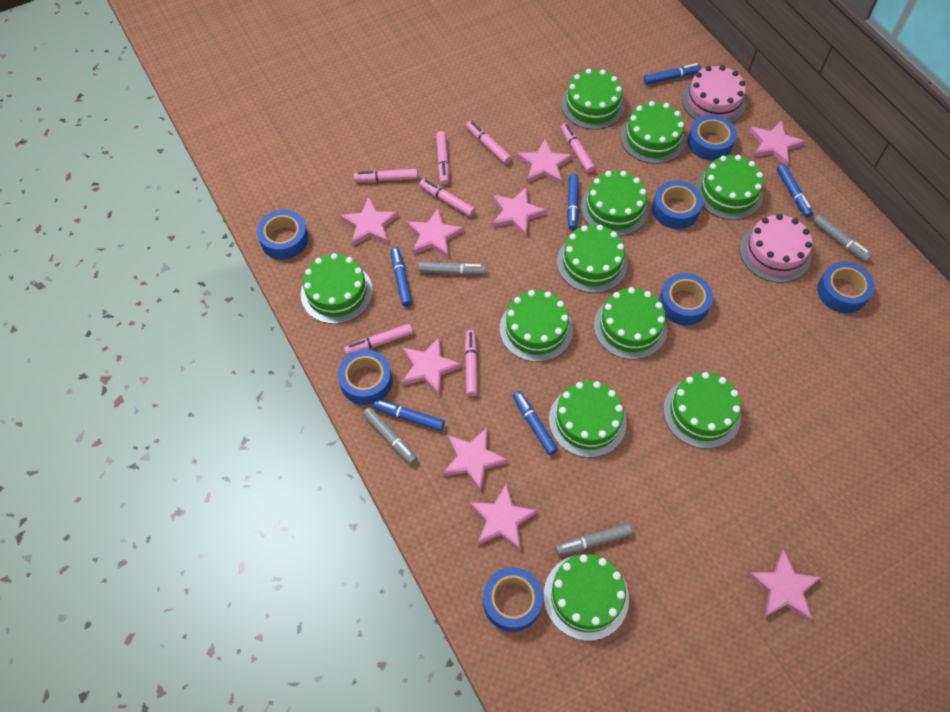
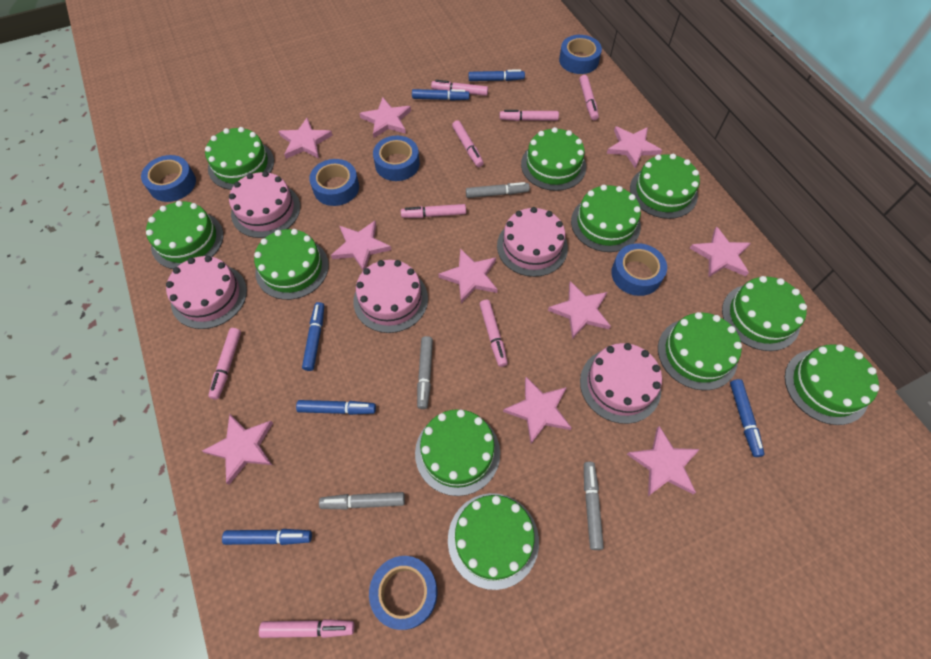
blue tape: [257,210,308,260] [338,350,392,405] [483,567,543,632] [652,181,703,229] [659,273,713,325] [688,115,737,161] [817,262,874,313] = 7 -> [141,155,196,202] [309,159,359,206] [369,556,437,630] [373,136,420,181] [559,35,602,74] [611,243,667,296] = 6
pink cake: [682,65,746,123] [740,214,812,283] = 2 -> [166,256,247,329] [229,171,300,238] [354,260,428,333] [497,207,568,277] [580,343,662,424] = 5
pink marker: [344,324,413,355] [354,169,418,182] [419,179,475,217] [436,131,449,185] [465,330,478,396] [466,121,511,164] [561,123,595,173] = 7 -> [208,328,241,400] [259,619,354,638] [401,204,466,218] [431,80,488,96] [452,120,484,167] [480,300,508,367] [500,110,559,121] [579,75,599,120] = 8
pink star: [340,198,398,246] [402,337,462,395] [407,209,464,258] [443,428,508,492] [470,483,538,550] [492,188,547,236] [517,139,572,184] [748,550,822,621] [749,120,805,166] = 9 -> [202,414,273,485] [279,118,333,159] [331,221,391,270] [359,98,411,138] [438,248,498,303] [503,377,572,444] [548,281,611,339] [607,126,662,169] [627,426,700,496] [690,226,751,277] = 10

